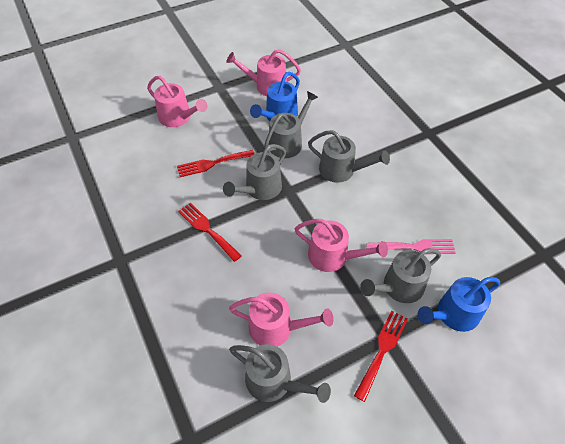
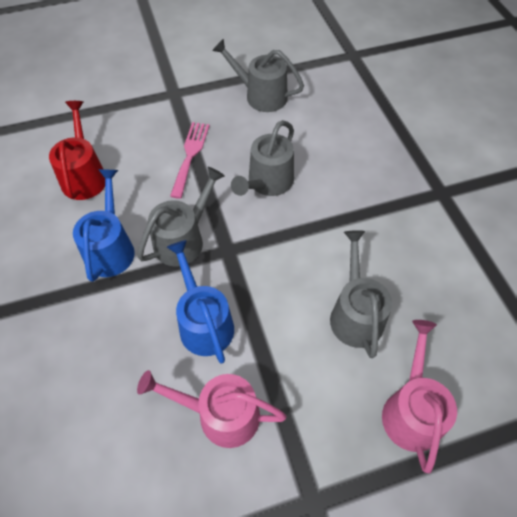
grey watering can: [223,144,286,200] [229,344,331,403] [264,91,318,158] [308,130,390,183] [360,248,441,303] = 5 -> [137,167,225,267] [212,39,304,112] [231,120,294,196] [330,230,392,358] = 4
pink watering can: [147,75,208,127] [226,49,301,96] [229,293,334,346] [294,219,388,272] = 4 -> [137,370,287,448] [382,320,457,473] = 2
red fork: [177,150,254,177] [178,203,242,262] [354,311,408,402] = 3 -> none = 0
red watering can: none = 0 -> [49,101,105,200] = 1

